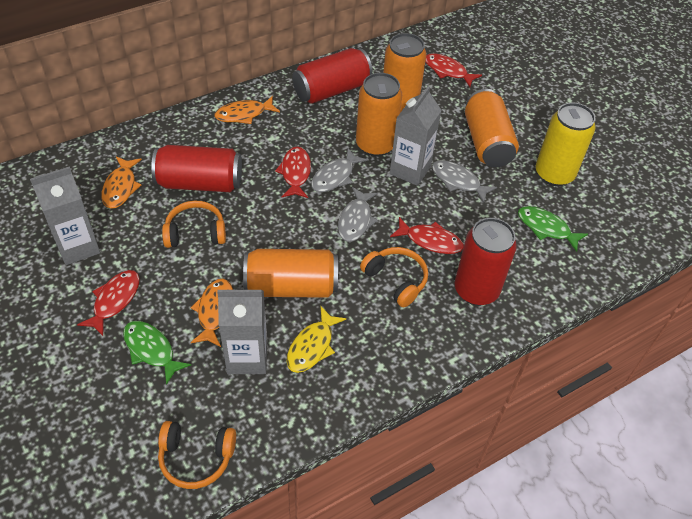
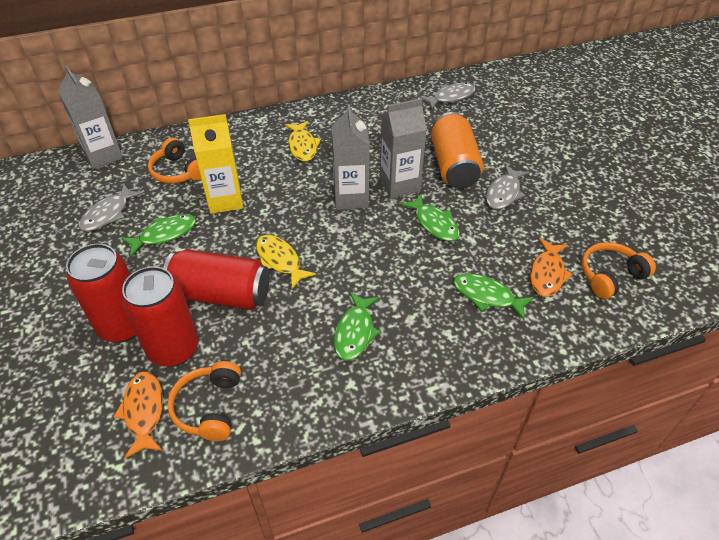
green fish: [123,321,191,385] [518,206,588,252] = 2 -> [121,214,196,256] [334,292,380,361] [400,194,460,242] [453,273,534,320] = 4
orange can: [243,249,338,298] [356,73,402,157] [383,33,426,113] [465,89,519,167] = 4 -> [431,112,484,189] = 1
orange fish: [101,157,142,209] [191,279,233,347] [214,96,280,124] = 3 -> [114,371,163,458] [530,238,573,297] = 2
red fish: [77,270,140,336] [275,147,311,198] [390,217,464,254] [425,53,482,87] = 4 -> none = 0
yellow can: [536,102,596,186] = 1 -> none = 0
yellow carton: none = 0 -> [188,114,243,214] = 1
yellow fish: [287,307,346,373] = 1 -> [256,235,316,289] [285,121,321,161] = 2

